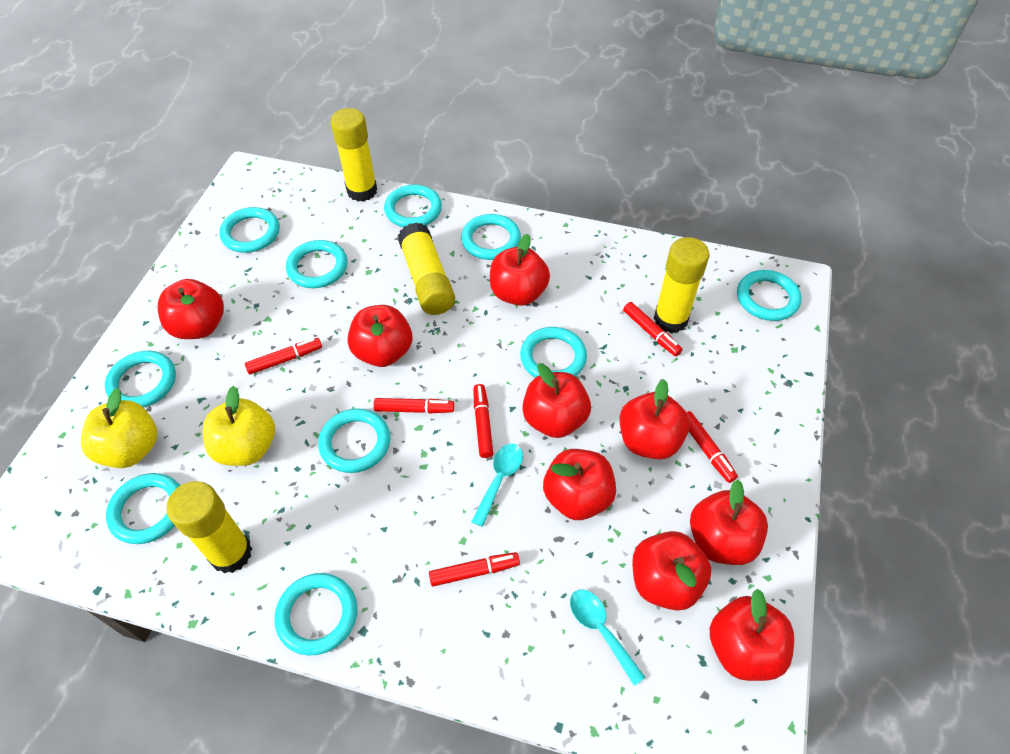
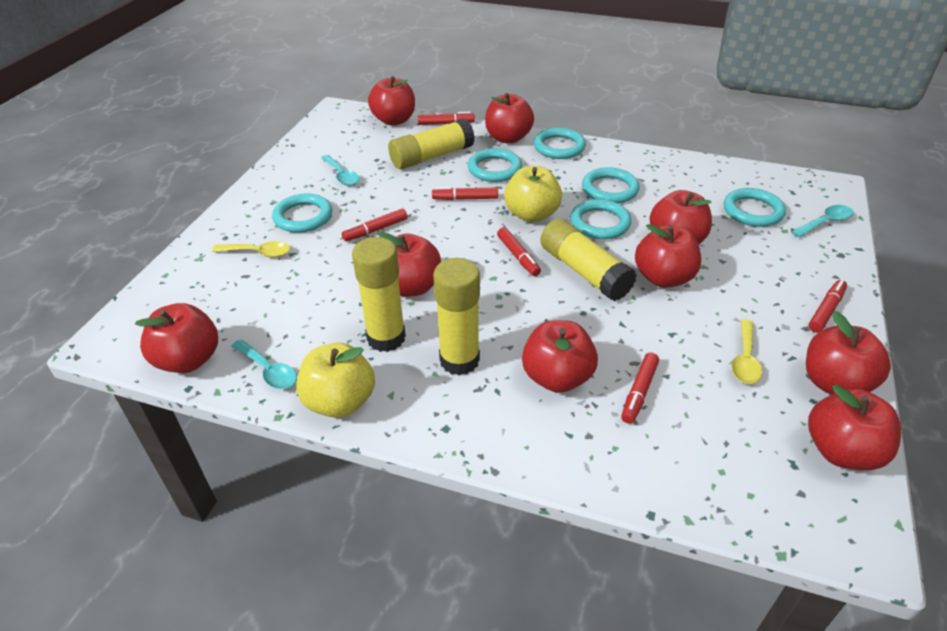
turquoise ring: [105,351,176,408] [106,473,180,544] [219,207,280,253] [274,573,357,655] [286,240,347,288] [318,409,390,473] [384,184,442,227] [461,214,521,260] [520,327,587,378] [737,270,802,321] = 10 -> [272,194,332,233] [468,148,522,182] [533,128,586,159] [570,199,632,239] [582,167,640,203] [724,188,786,227] = 6
turquoise spoon: [471,444,523,527] [570,589,645,686] = 2 -> [232,339,297,389] [321,155,359,186] [791,205,853,238] = 3
yellow spoon: none = 0 -> [212,241,290,257] [732,319,762,384] = 2

